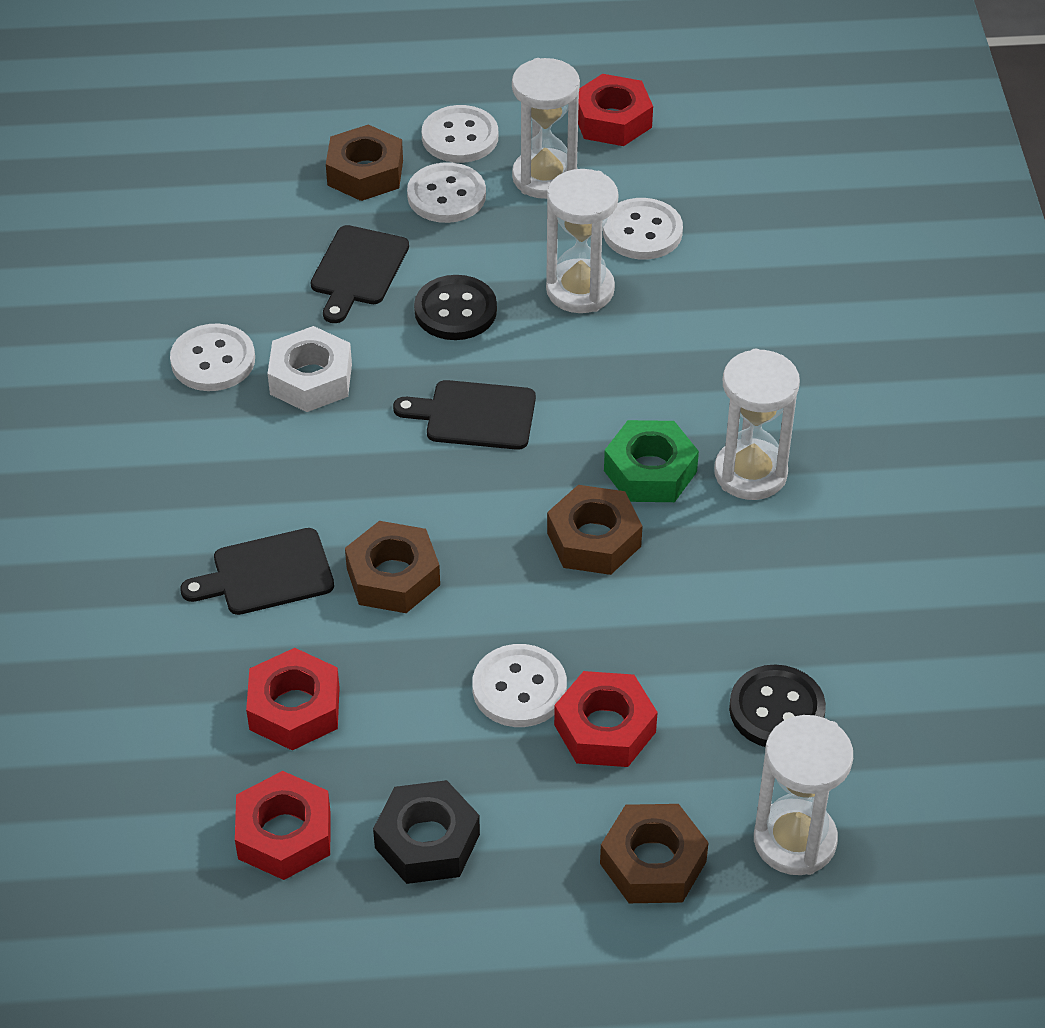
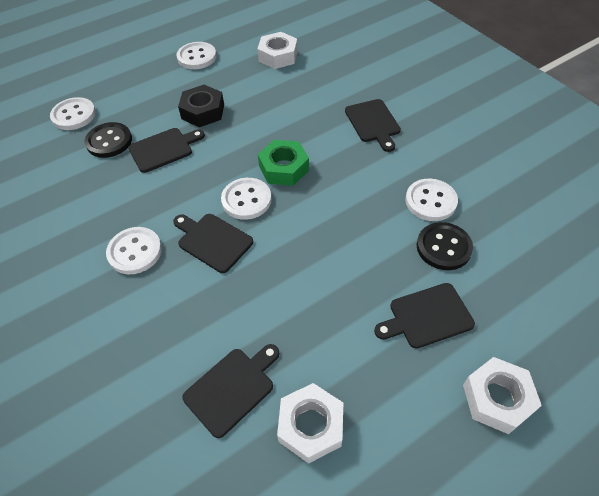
black cutting board: [180,528,334,615] [310,225,409,323] [393,380,536,450] = 3 -> [128,128,205,173] [173,214,253,273] [182,344,279,438] [345,99,401,152] [374,283,475,349] = 5
brown nut: [326,124,403,201] [345,521,440,613] [547,485,642,575] [600,804,709,903] = 4 -> none = 0
red nut: [235,771,330,880] [246,648,340,750] [554,671,658,767] [578,74,653,146] = 4 -> none = 0
white hourglass: [512,58,580,199] [546,169,619,313] [714,349,800,500] [754,715,853,875] = 4 -> none = 0
white nut: [267,326,352,412] = 1 -> [257,32,298,69] [277,383,343,464] [463,357,542,434] = 3

